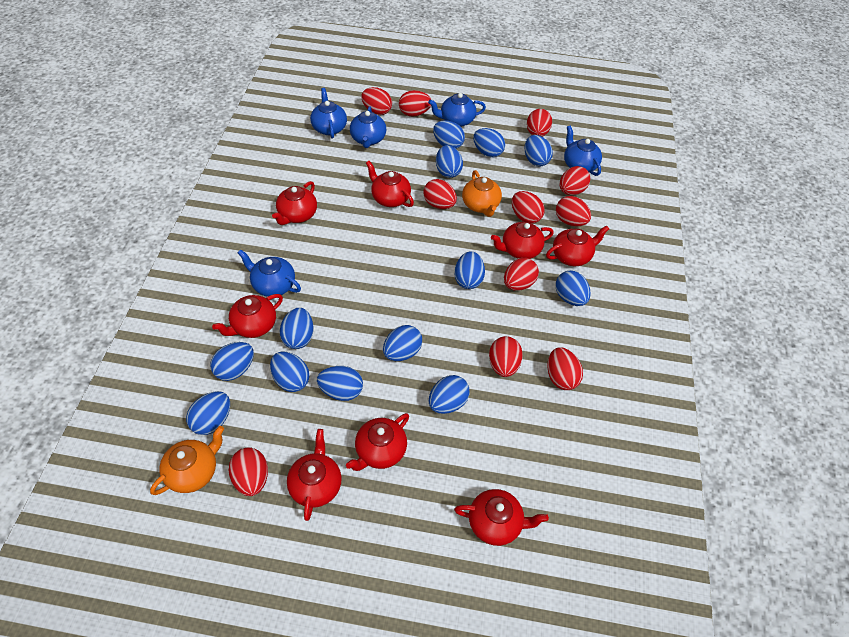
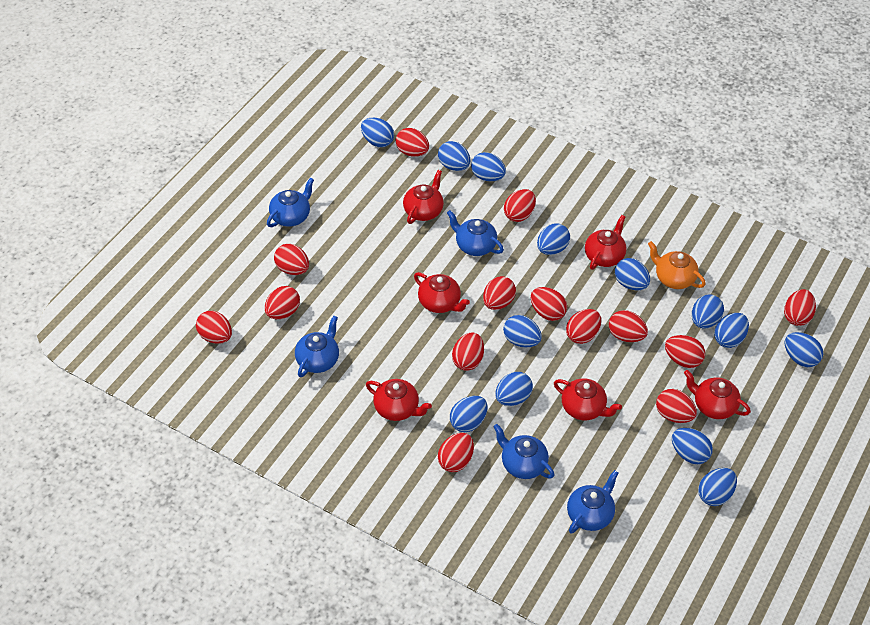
orange teapot: [150,426,224,495] [462,170,502,217] = 2 -> [648,241,706,289] = 1
red egg: [229,447,268,496] [361,87,392,115] [399,90,431,117] [424,179,457,209] [489,336,523,377] [504,258,539,291] [512,191,545,224] [527,109,552,137] [547,347,583,390] [556,196,591,227] [560,166,590,195] = 11 -> [196,311,232,344] [265,286,300,319] [274,244,309,275] [396,128,429,157] [438,433,474,472] [452,332,484,371] [483,276,516,310] [504,189,536,222] [531,287,567,321] [566,309,601,344] [609,310,648,342] [656,389,697,423] [665,335,705,368] [784,289,816,326] = 14
red teapot: [212,294,283,338] [272,181,317,225] [287,429,341,521] [346,413,409,471] [366,161,414,207] [454,489,549,546] [491,222,554,259] [546,225,609,266] = 8 -> [366,379,432,421] [403,170,444,224] [414,272,470,313] [554,378,622,420] [585,215,627,270] [684,370,751,419] = 6

